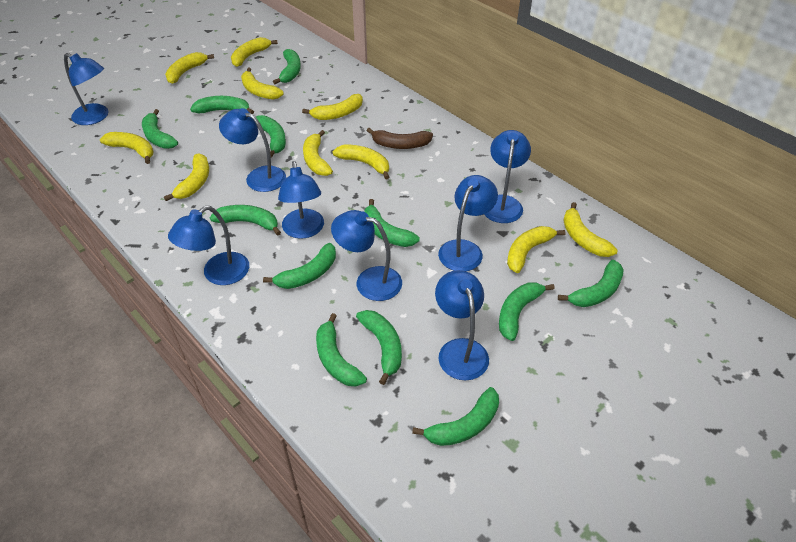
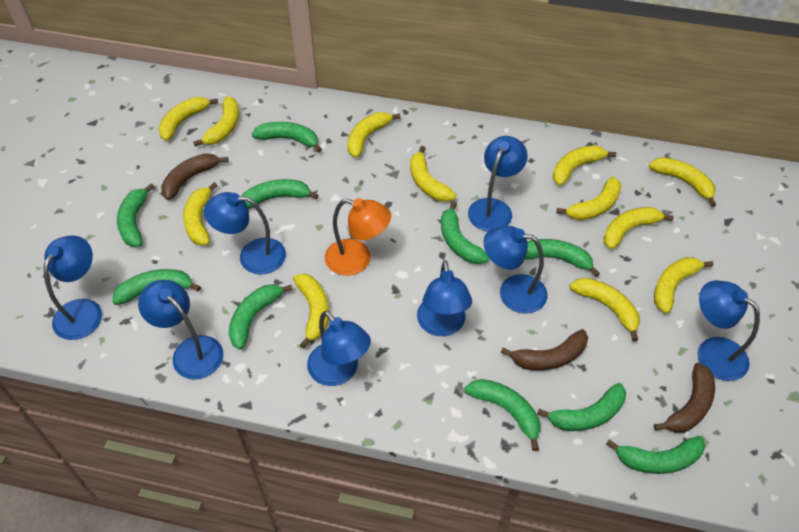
brown banana: [367,128,433,149] = 1 -> [161,153,229,200] [501,329,588,371] [654,362,715,433] = 3
green banana: [142,109,178,149] [190,96,254,114] [210,205,281,236] [256,115,286,158] [263,243,336,289] [273,49,301,84] [316,313,367,386] [356,310,402,385] [364,199,420,247] [412,387,499,446] [499,282,555,341] [558,260,624,307] = 12 -> [113,269,201,305] [117,183,154,247] [229,284,293,350] [241,179,318,209] [252,122,322,152] [441,201,489,264] [465,379,540,451] [525,239,600,277] [537,383,626,431] [606,436,705,474] = 10
orange lamp: none = 0 -> [325,198,391,276] = 1
yellow banana: [100,132,153,164] [164,153,209,201] [165,52,214,84] [231,37,278,67] [241,68,284,100] [302,94,363,120] [303,130,333,176] [333,145,389,180] [507,226,565,273] [563,202,618,257] = 10 -> [158,97,218,141] [183,182,218,245] [193,97,239,147] [293,274,329,349] [347,112,401,158] [410,146,456,202] [553,145,616,186] [557,177,621,220] [570,278,640,341] [604,207,674,250] [649,157,716,207] [654,257,714,314] = 12

